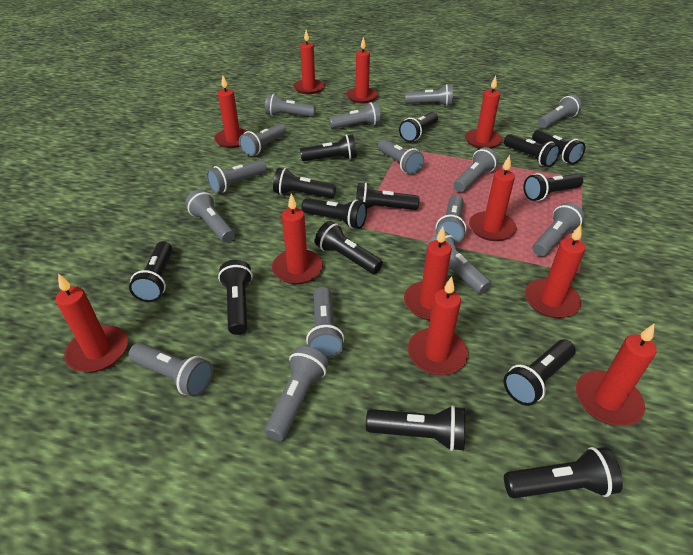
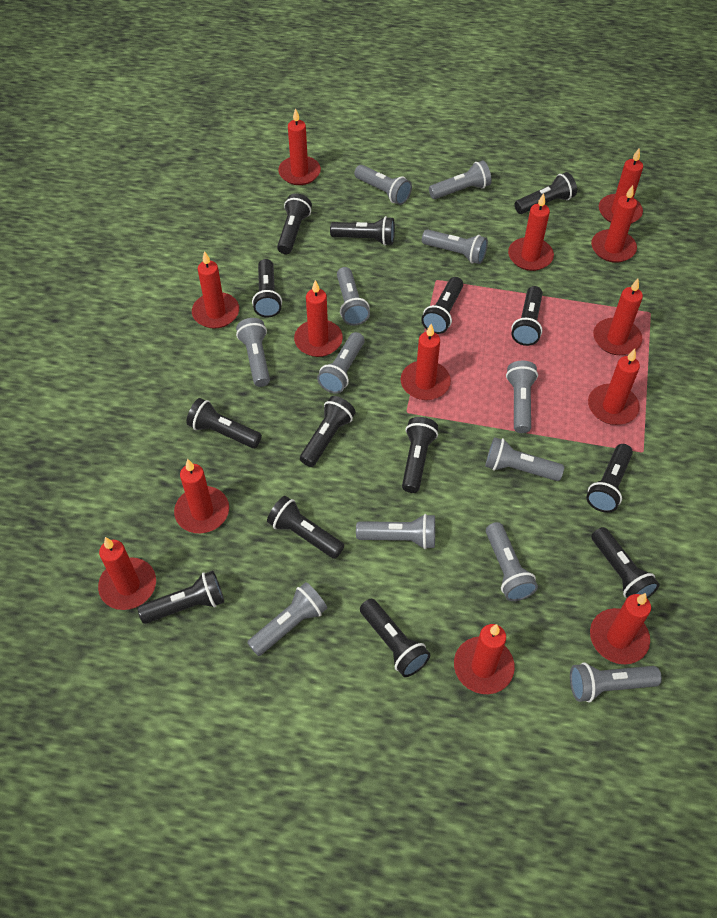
grey flashlight: [129,343,213,397] [185,189,235,243] [207,160,267,194] [239,124,286,156] [265,93,316,117] [265,346,329,441] [306,287,344,359] [329,102,381,129] [378,139,424,175] [405,84,453,107] [425,232,491,294] [436,195,467,244] [453,147,498,192] [533,202,584,256] [538,95,582,129] = 15 -> [236,318,270,387] [247,582,327,656] [317,332,365,394] [337,267,370,326] [354,165,412,205] [356,514,435,549] [422,229,488,264] [429,160,492,199] [485,437,564,481] [486,522,538,601] [506,361,538,433] [570,662,662,702] = 12
red candle: [56,273,128,372] [214,75,248,148] [272,193,323,284] [293,30,325,94] [346,37,378,103] [404,226,452,320] [408,276,468,375] [465,76,503,149] [469,155,517,241] [525,224,585,318] [576,323,657,426] = 11 -> [98,537,156,610] [174,459,229,533] [192,251,239,329] [278,108,321,185] [294,280,343,357] [401,324,451,400] [454,624,515,694] [508,193,554,271] [588,349,640,425] [590,593,651,664] [591,185,637,263] [593,279,643,355] [599,148,643,224] = 13

